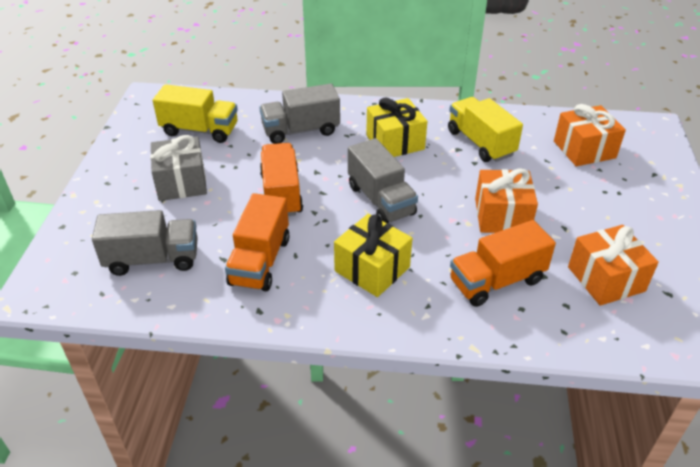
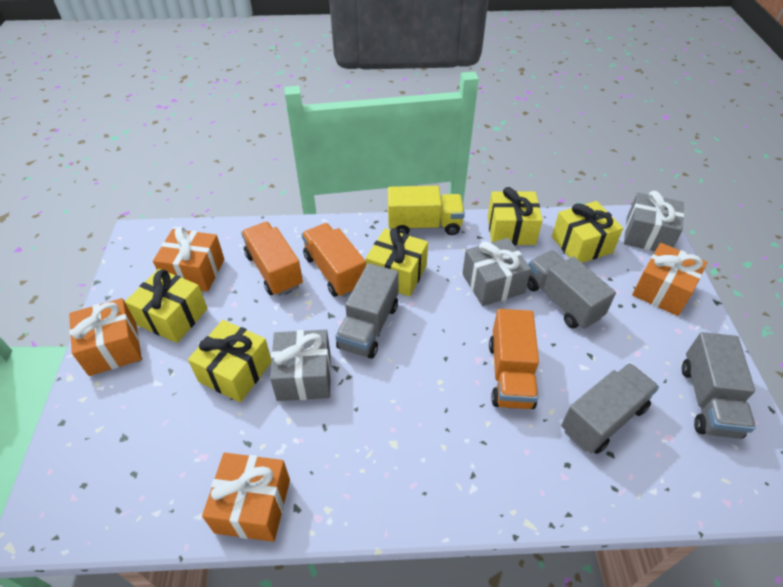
grey gift: [150,135,207,201] = 1 -> [270,330,331,401] [462,238,531,306] [624,191,684,251] = 3
grey truck: [92,210,198,276] [259,84,340,144] [348,138,418,223] = 3 -> [335,263,399,359] [527,250,616,329] [561,363,659,454] [682,332,756,439] = 4
orange gift: [475,169,538,233] [554,104,626,166] [568,225,659,306] = 3 -> [69,298,142,376] [153,227,224,292] [202,453,290,542] [632,243,707,316] = 4
yellow gift: [334,214,412,297] [366,98,427,157] = 2 -> [125,269,208,343] [188,320,272,402] [366,228,428,297] [487,187,543,245] [552,201,623,263] = 5
yellow truck: [153,84,238,143] [448,97,523,162] = 2 -> [388,186,465,235] = 1

